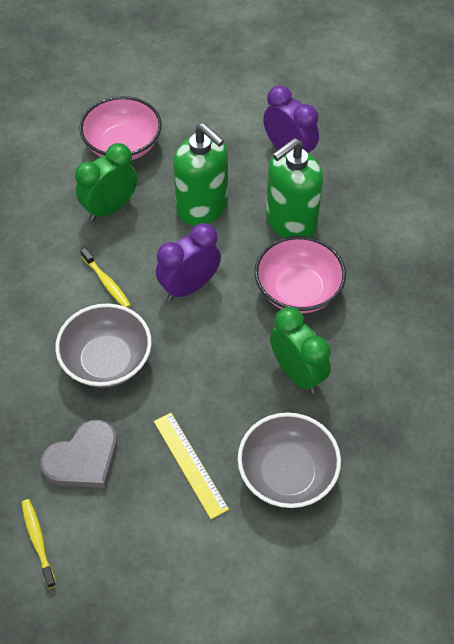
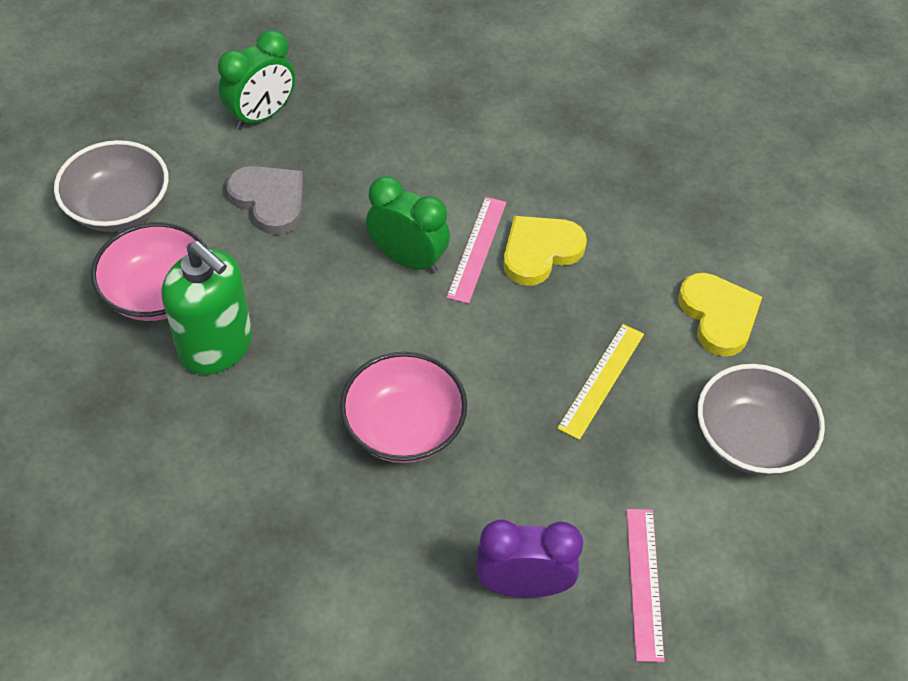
green soap dispenser: [173,123,228,226] [266,138,323,238] = 2 -> [162,241,252,375] = 1
pink ruler: none = 0 -> [447,197,506,304] [627,509,665,662] = 2
purple clock: [156,223,221,300] [263,85,319,153] = 2 -> [477,520,583,598] = 1
yellow heart: none = 0 -> [503,216,587,286] [678,273,762,357] = 2
yellow toothbrush: [21,499,56,588] [80,248,131,308] = 2 -> none = 0

